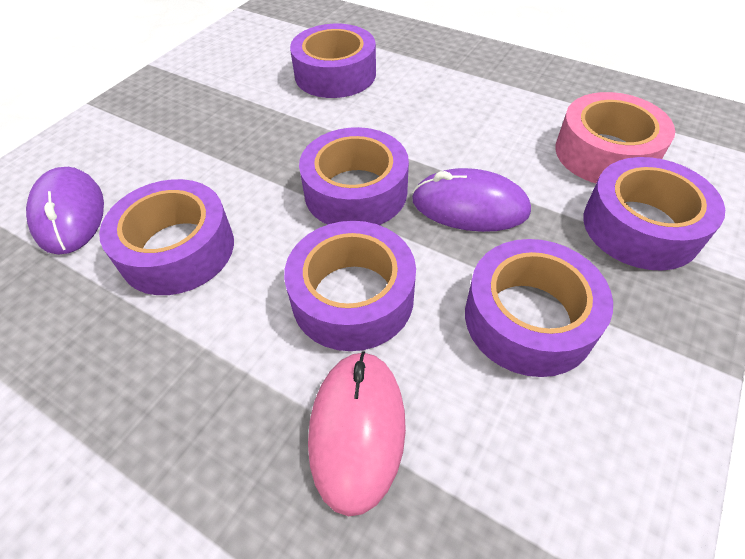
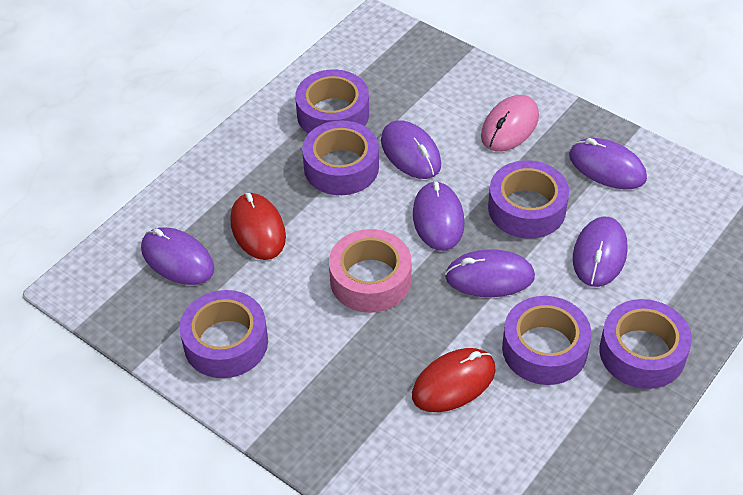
purple mouse: [26,167,104,254] [412,168,531,232] = 2 -> [141,227,214,285] [381,120,441,179] [413,181,465,251] [445,249,535,297] [569,138,647,189] [573,216,628,287] = 6
red mouse: none = 0 -> [230,193,286,260] [412,348,496,412] = 2

